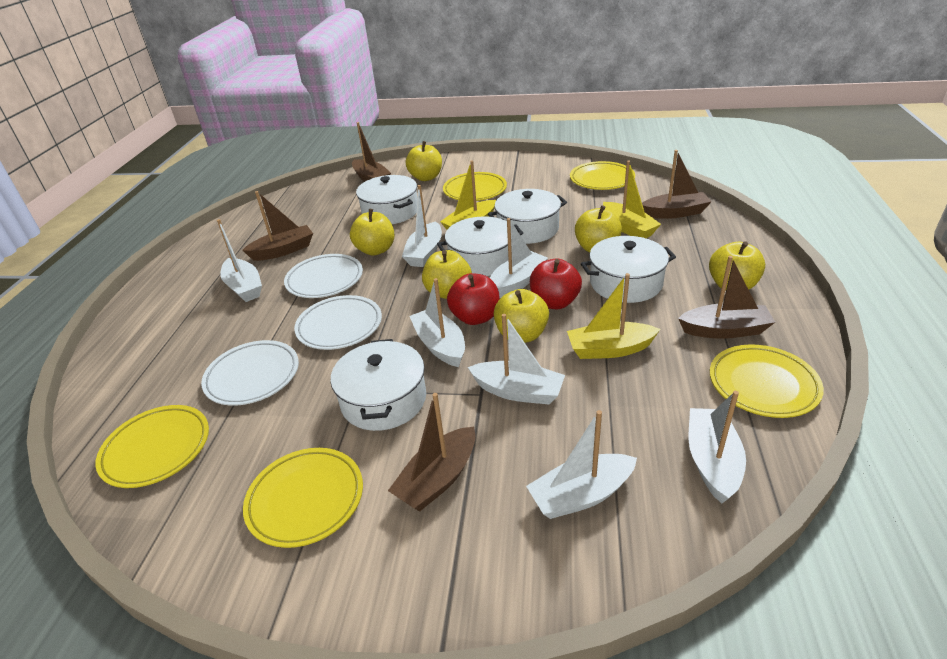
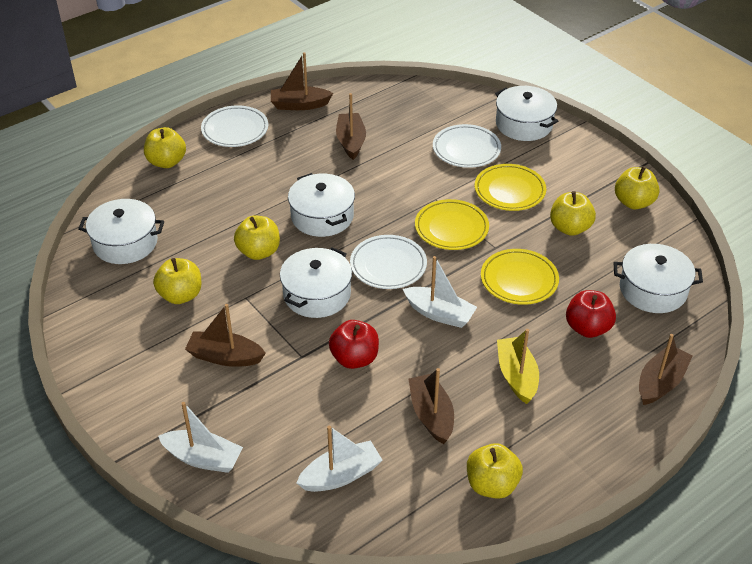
white boat: [217,219,262,302] [402,185,442,267] [410,278,465,367] [468,314,565,405] [490,218,548,298] [526,410,637,519] [688,391,746,503] = 7 -> [158,402,243,473] [296,426,382,492] [403,256,477,328] = 3
yellow boat: [440,160,496,230] [567,273,660,359] [603,161,661,238] = 3 -> [497,329,539,404] = 1
yellow plate: [95,405,209,488] [243,448,363,548] [443,172,507,201] [570,161,635,190] [710,345,824,418] = 5 -> [415,199,489,250] [475,164,546,211] [481,249,559,305] = 3

